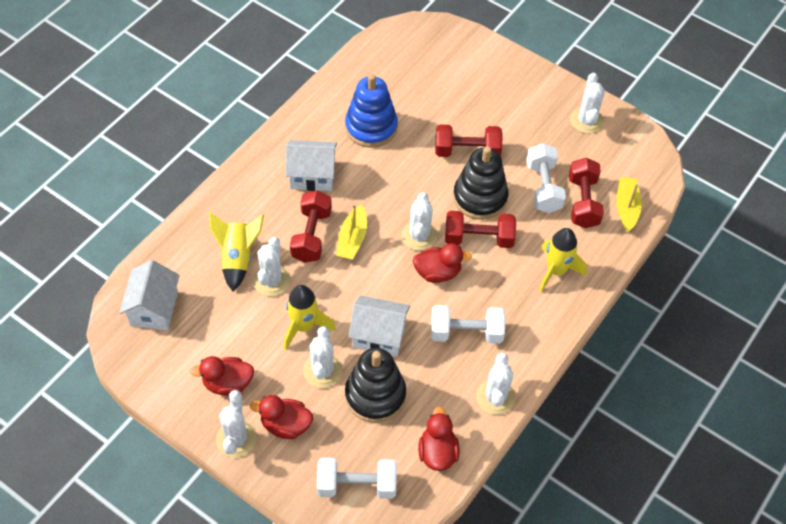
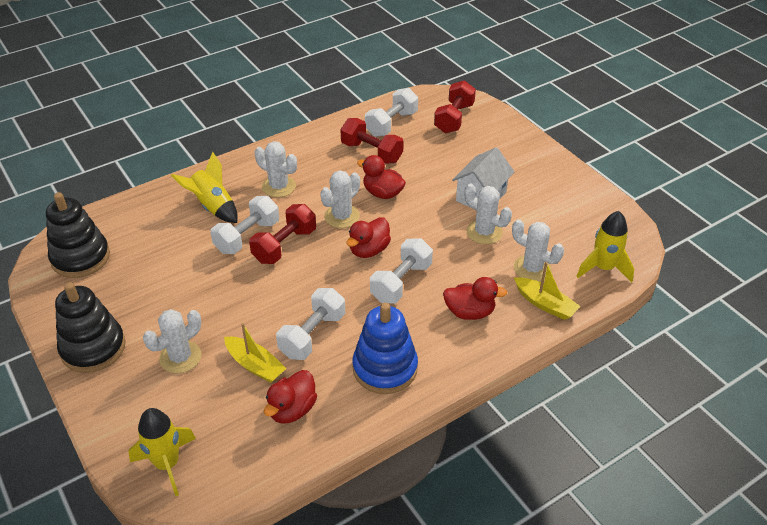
red dumbbell: [290,190,332,262] [435,124,503,157] [445,211,516,248] [569,158,604,228] = 4 -> [249,204,316,264] [340,118,404,164] [434,80,476,133] = 3
white cactus: [216,390,257,458] [253,237,290,297] [303,326,342,388] [402,192,438,251] [476,353,516,415] [570,73,605,134] = 6 -> [143,309,201,374] [255,141,297,198] [320,170,360,228] [465,183,512,244] [512,219,564,281] = 5
white dumbbell: [317,458,397,499] [431,305,506,344] [526,143,566,213] = 3 -> [210,196,279,254] [276,288,345,360] [365,88,418,137] [370,238,433,303] = 4
white house: [119,260,180,330] [285,140,337,191] [348,295,410,357] = 3 -> [452,147,514,207] = 1

